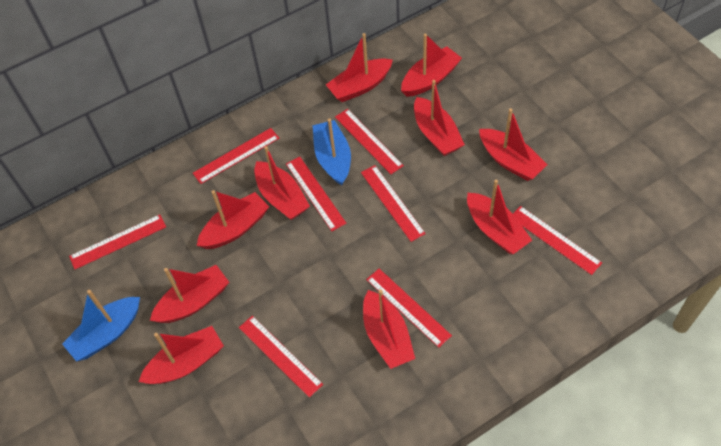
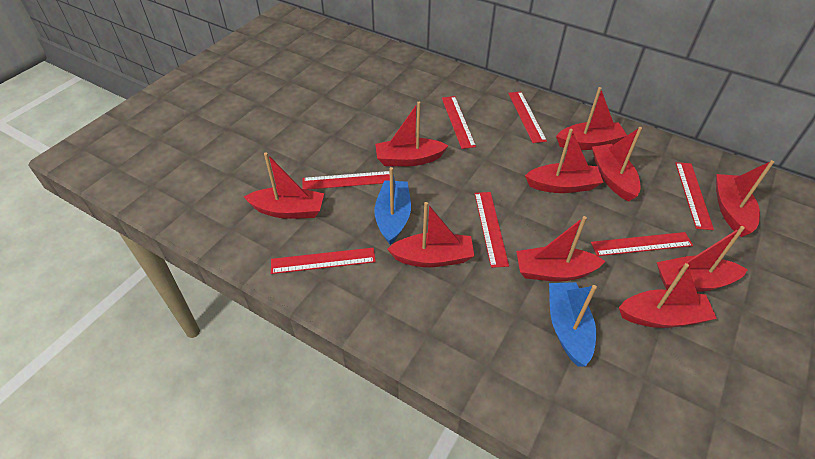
red ruler: [69,214,166,269] [193,128,279,184] [239,316,323,398] [286,157,347,231] [335,109,404,174] [361,165,426,242] [366,269,452,348] [513,206,602,275] = 8 -> [271,248,376,274] [303,171,390,190] [442,96,476,149] [475,192,509,268] [508,92,547,143] [591,232,693,256] [675,162,714,230] = 7

